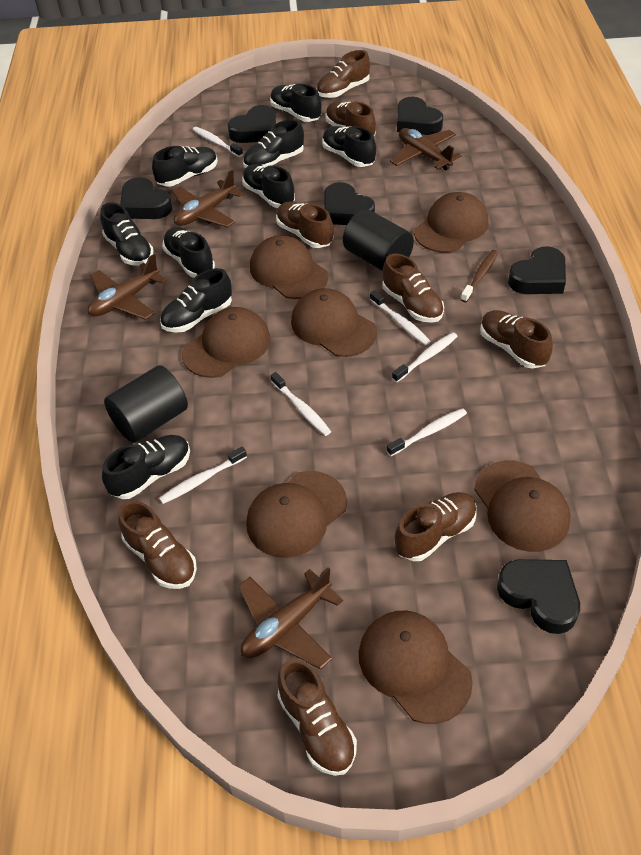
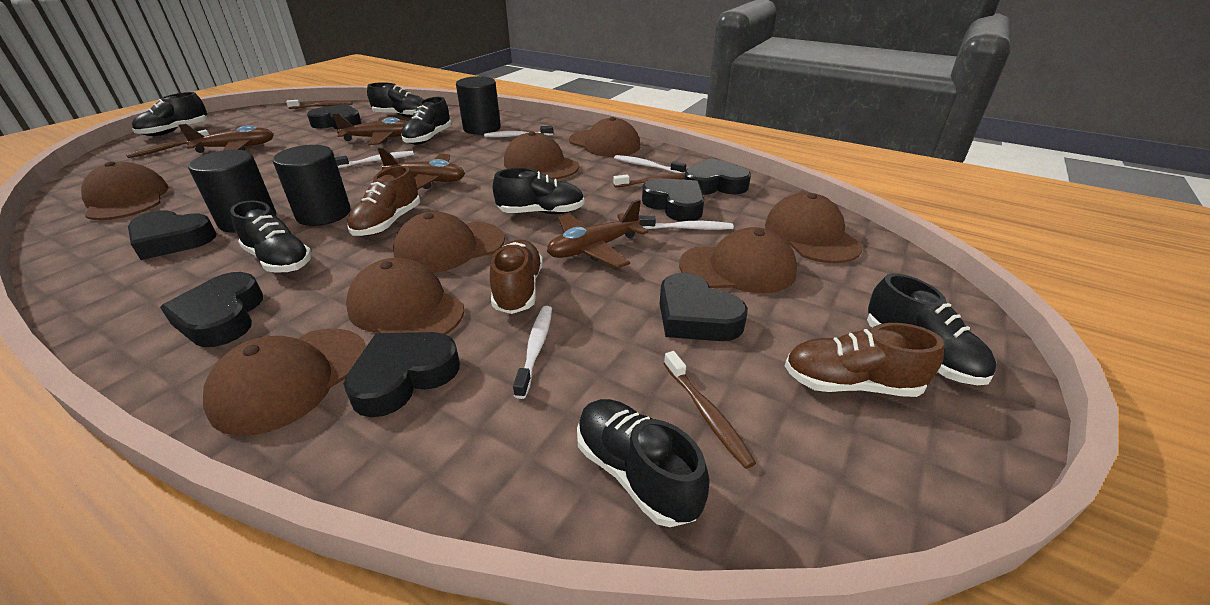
black cylinder: [104,365,188,443] [343,209,414,271] = 2 -> [188,150,276,233] [273,145,351,226] [456,76,501,135] = 3
black heart: [120,177,172,219] [228,105,276,143] [324,182,375,225] [397,97,443,135] [497,559,580,634] [508,246,566,294] = 6 -> [128,210,217,260] [160,272,263,347] [307,104,362,129] [344,332,460,417] [642,178,704,221] [660,273,748,341] [684,158,751,195] = 7
black shoe: [100,203,154,266] [102,435,190,499] [152,146,218,187] [160,268,232,333] [162,227,215,278] [242,164,295,208] [243,119,304,168] [270,84,321,122] [322,126,376,167] = 9 -> [132,92,207,136] [230,200,312,273] [367,82,424,118] [401,97,451,145] [492,168,585,214] [577,399,709,527] [867,273,996,385] = 7
brown cap: [182,307,270,378] [246,471,347,558] [250,235,328,299] [291,288,377,357] [359,610,473,724] [414,192,489,253] [474,461,571,552] = 7 -> [81,162,169,220] [203,329,366,436] [346,258,464,335] [393,211,505,273] [504,131,579,179] [569,117,640,157] [679,227,797,293] [765,192,863,263] = 8
brown shoe: [118,500,197,589] [276,202,333,248] [277,659,357,776] [317,50,370,98] [325,101,376,136] [382,254,444,323] [395,492,477,561] [480,310,553,369] = 8 -> [347,166,420,236] [490,239,543,314] [785,323,944,397] = 3
brown toothbrush: [460,250,498,303] = 1 -> [126,130,209,158] [286,100,353,109] [613,173,685,188] [664,351,756,469] = 4
white toothbrush: [159,447,247,504] [193,127,243,157] [271,372,331,436] [370,290,431,345] [387,408,467,456] [392,332,458,382] = 6 -> [335,151,414,168] [484,126,553,137] [513,306,552,399] [614,155,686,173] [638,216,734,230] = 5

